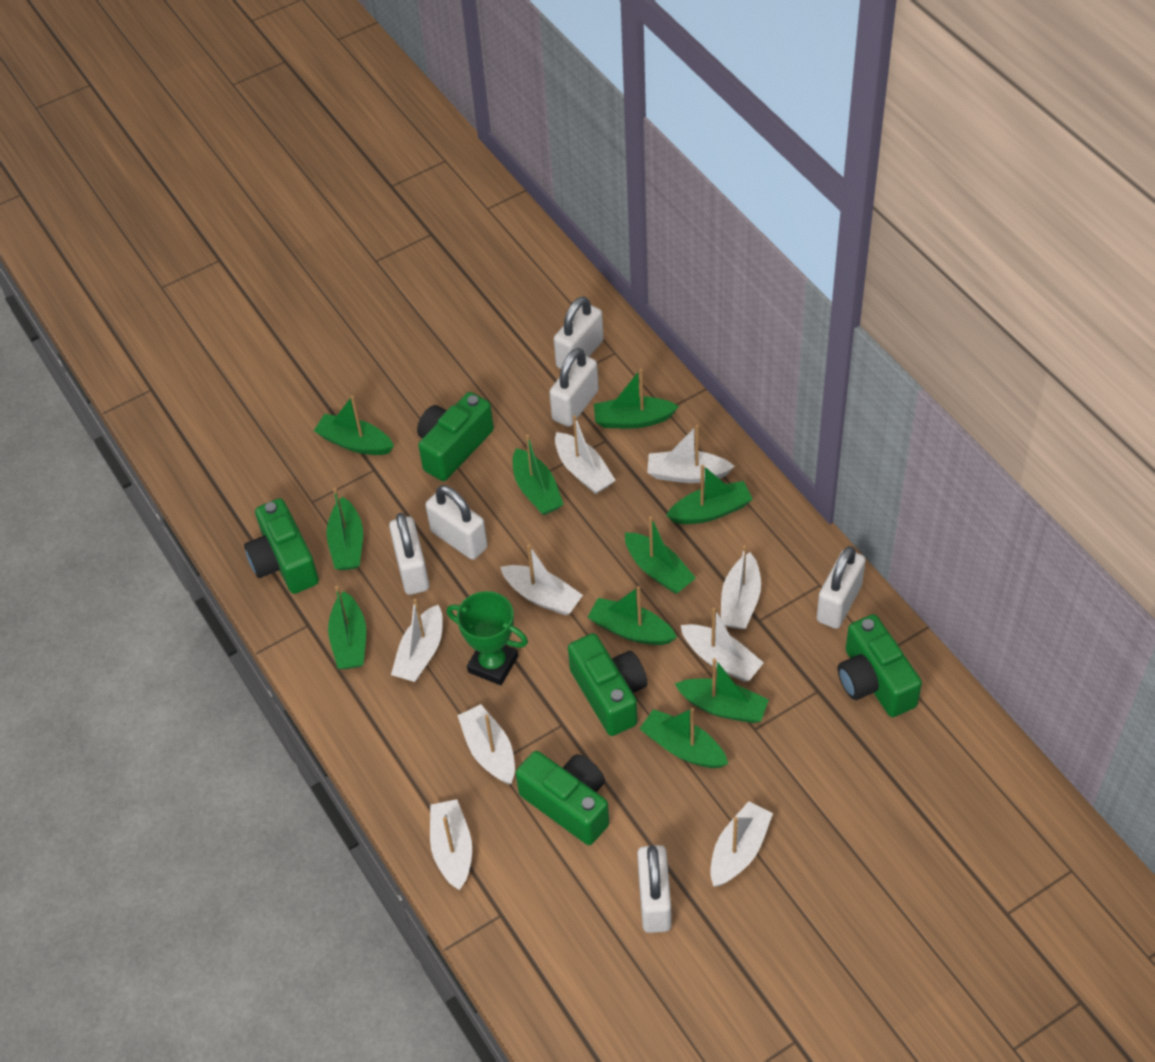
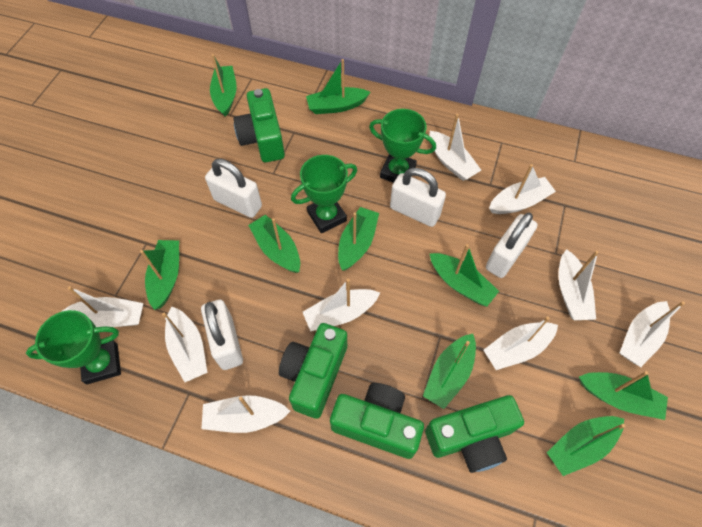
green boat: [314,396,394,455] [327,488,363,571] [328,586,366,669] [513,434,564,515] [588,586,677,645] [594,369,679,428] [625,516,696,594] [639,708,728,768] [666,465,753,524] [675,658,769,723] = 10 -> [140,240,179,310] [210,54,237,117] [248,215,300,273] [306,59,370,114] [338,207,379,270] [423,334,476,409] [429,244,499,307] [547,416,625,476] [579,371,668,420] = 9
green camera: [244,498,319,594] [417,392,494,481] [516,751,609,845] [568,633,648,736] [838,614,922,717] = 5 -> [233,88,285,162] [279,323,347,419] [330,383,424,459] [425,395,524,473] = 4
green trophy: [447,591,528,685] = 1 -> [26,310,121,384] [291,155,357,233] [369,109,436,183] = 3
white padlock: [389,513,429,595] [425,485,488,560] [549,348,599,427] [554,296,604,369] [637,845,672,933] [817,546,866,629] = 6 -> [201,300,243,370] [205,159,262,218] [390,168,446,227] [486,213,537,278] = 4

